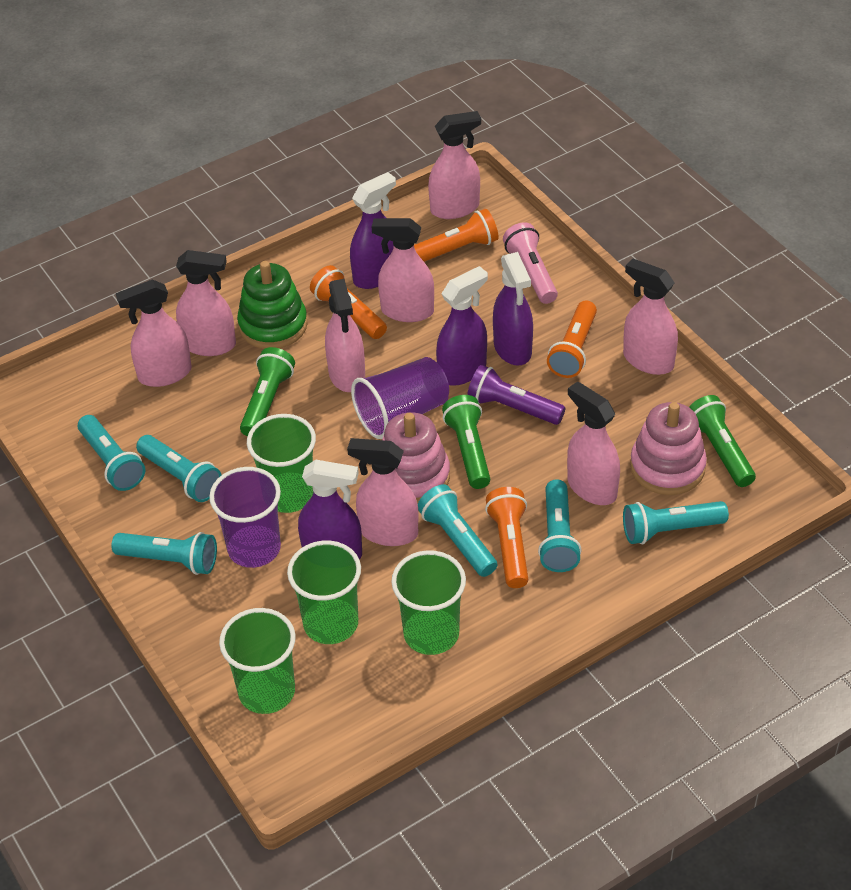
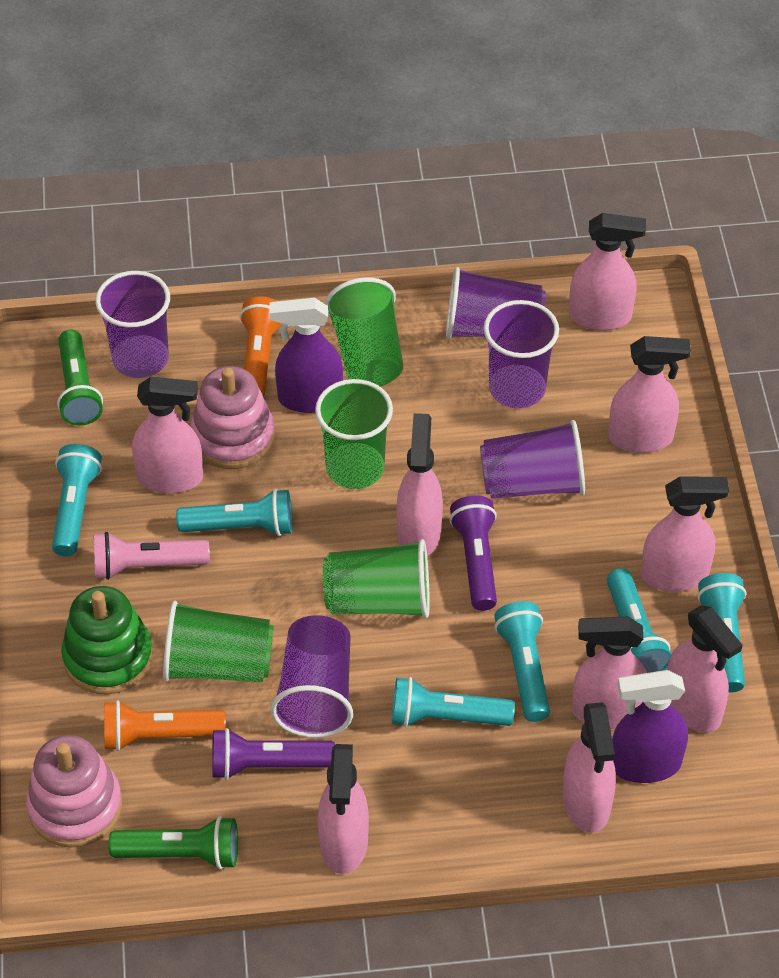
green flashlight: [240,347,295,437] [442,395,490,489] [689,395,756,487] = 3 -> [57,329,103,426] [109,816,238,869] = 2
orange flashlight: [310,265,387,339] [414,209,499,262] [485,487,528,588] [547,300,597,378] = 4 -> [104,700,226,751] [240,296,282,397] = 2
pink spray bottle: [116,280,192,387] [176,250,236,356] [325,279,365,392] [347,438,418,546] [372,218,434,322] [428,111,481,219] [567,381,620,505] [623,258,678,375] = 8 -> [132,377,203,493] [318,744,369,874] [397,413,443,556] [563,702,616,833] [569,213,646,330] [572,617,647,729] [608,336,691,453] [641,476,729,592] [667,605,743,733] = 9
purple cup: [209,467,281,568] [351,357,449,439] = 2 -> [95,271,170,378] [271,615,353,738] [446,267,546,339] [480,420,585,499] [484,300,559,408] = 5
purple flashlight: [467,365,565,425] = 1 -> [212,728,335,780] [449,495,497,611] = 2
purple spray bottle: [298,460,362,560] [350,172,396,289] [436,266,488,386] [493,252,533,366] = 4 -> [270,298,343,413] [612,670,688,783] = 2

